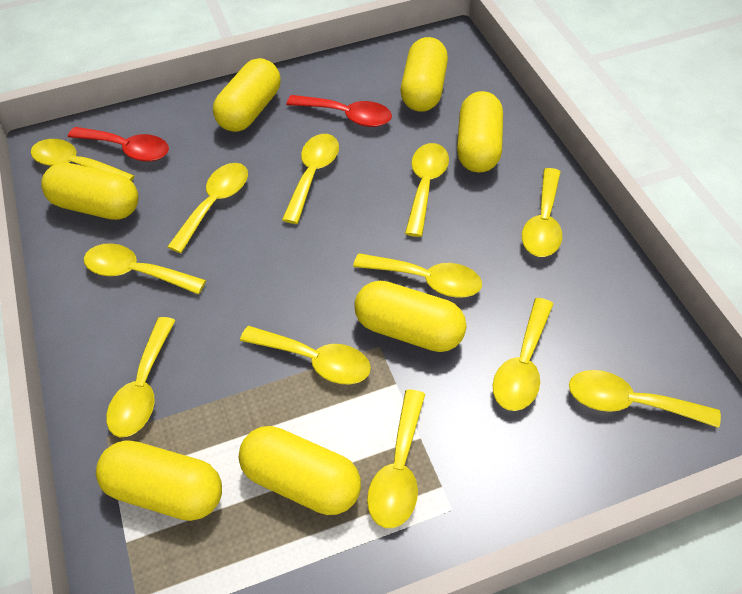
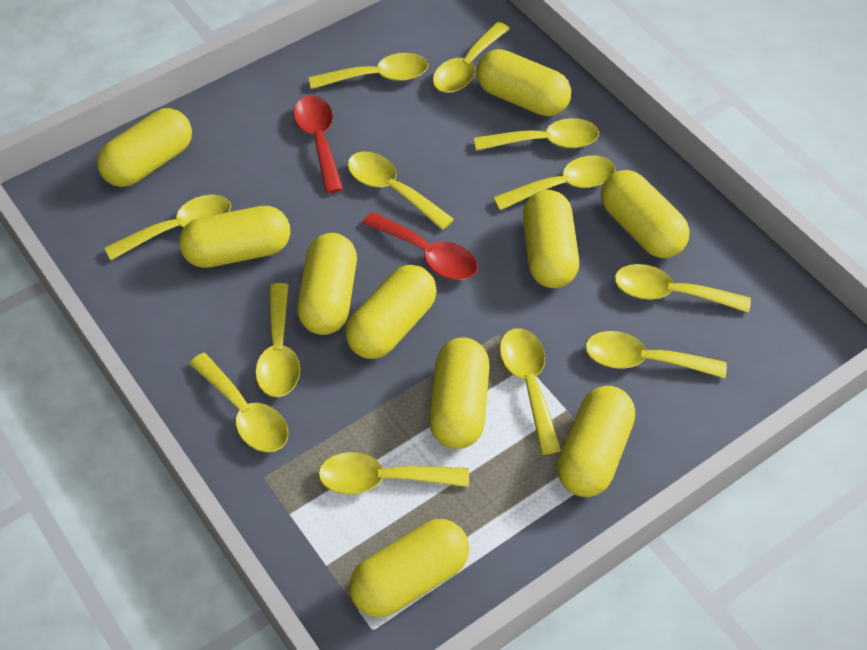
yellow capsule: [41,163,138,220] [96,441,222,521] [213,58,281,132] [239,426,361,515] [354,281,466,352] [401,37,448,112] [457,91,503,172] = 7 -> [97,108,192,187] [179,206,290,268] [297,233,357,335] [345,265,437,359] [349,519,469,617] [429,338,490,449] [477,49,571,116] [523,190,579,288] [557,386,635,497] [601,170,690,258] = 10

